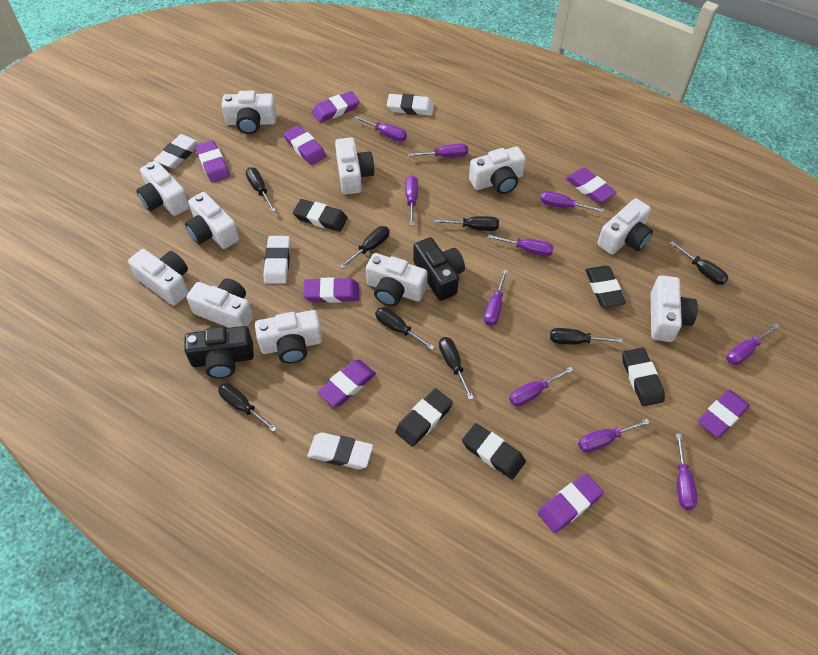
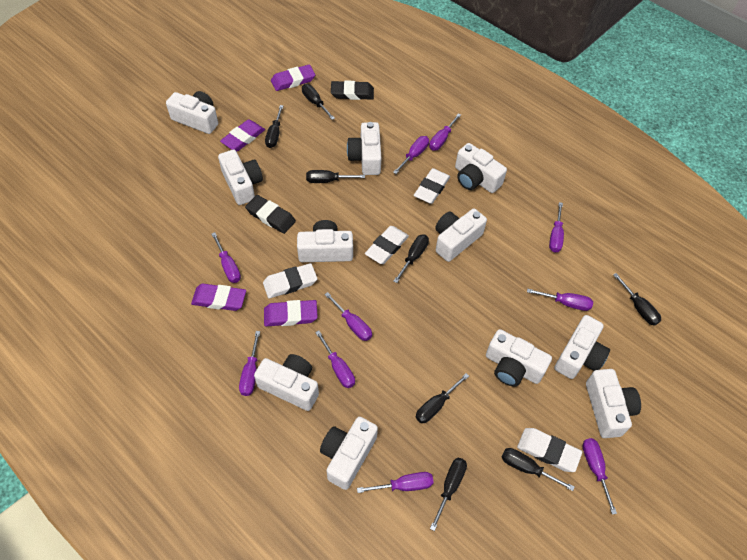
black camera: [184,326,254,379] [413,237,465,301] = 2 -> none = 0
black eraser: [293,199,348,232] [395,388,453,447] [462,423,526,479] [585,266,626,307] [622,347,665,406] = 5 -> [245,195,296,234] [331,80,374,100] = 2
purple eraser: [195,140,230,183] [283,125,326,165] [303,277,359,303] [312,91,360,123] [317,360,376,407] [538,473,604,533] [566,168,617,203] [698,390,750,438] = 8 -> [191,284,246,311] [220,119,265,151] [264,300,318,326] [271,65,315,91] = 4

